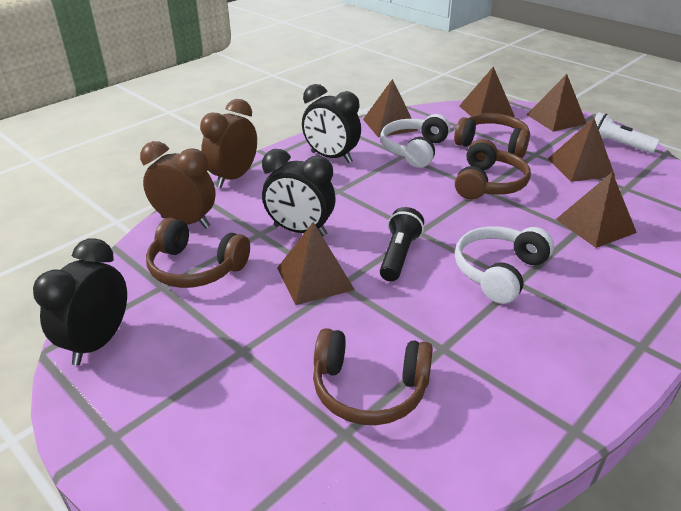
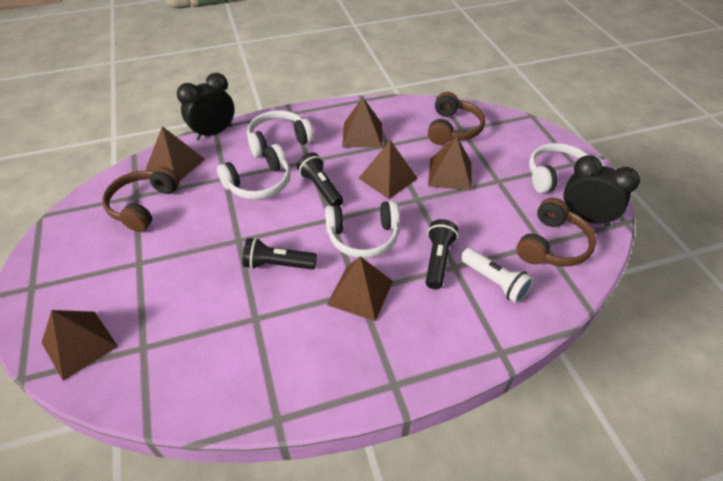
black clock: [33,238,127,365] [262,149,336,236] [302,84,361,163] = 3 -> [177,73,235,140] [564,155,640,227] = 2
black flashlight: [380,207,424,281] = 1 -> [242,238,317,270] [297,153,343,206] [426,219,458,289] = 3
brown clock: [140,141,216,228] [200,99,257,188] = 2 -> none = 0
brown headphones: [146,218,250,288] [313,328,433,425] [454,113,530,158] [455,139,531,199] = 4 -> [102,167,180,232] [428,92,485,145] [516,198,596,267] = 3
white headphones: [380,114,450,168] [455,226,554,304] = 2 -> [217,144,291,200] [247,110,314,158] [325,201,400,258] [529,143,605,193] = 4

